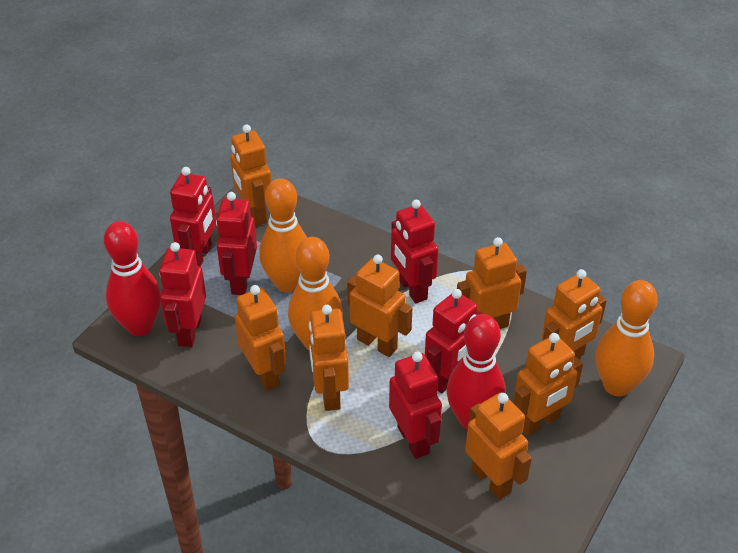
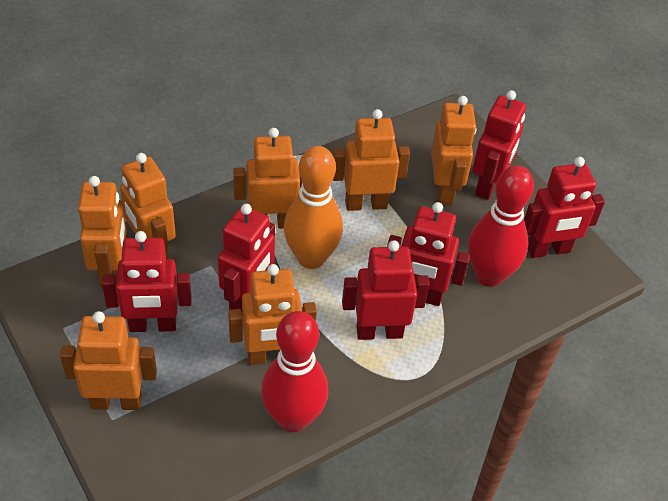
orange bowling pin: [259,178,307,292] [288,237,343,350] [596,280,658,396] = 3 -> [284,146,343,269] = 1
orange robot: [230,124,271,226] [235,285,286,391] [309,305,349,411] [347,255,412,357] [457,237,527,329] [465,393,532,500] [514,333,583,436] [542,269,607,358] = 8 -> [60,311,157,410] [78,176,127,289] [120,153,176,259] [228,264,317,365] [233,128,302,229] [333,109,410,211] [431,96,476,205] = 7

